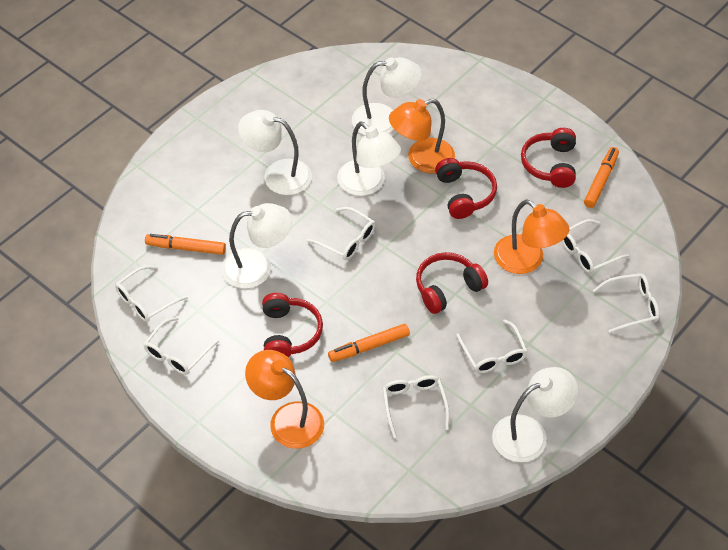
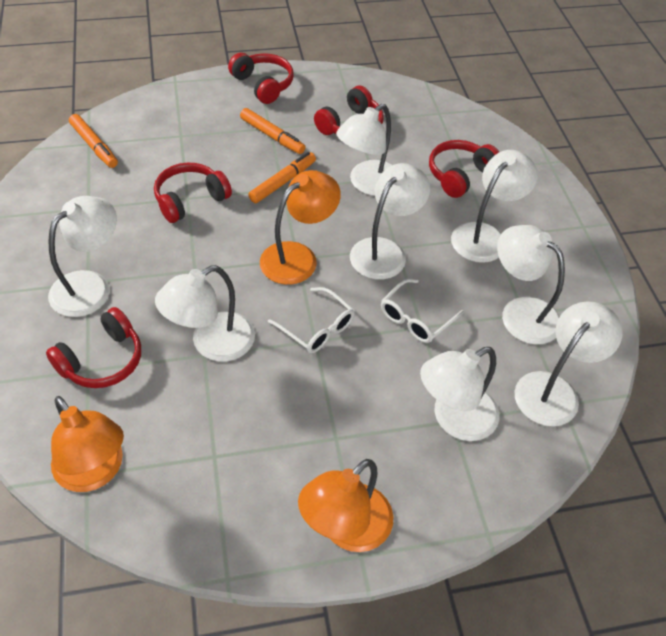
red headphones: [262,293,323,358] [416,252,488,314] [435,158,497,219] [521,128,576,188] = 4 -> [46,307,141,388] [154,163,232,223] [228,53,294,104] [314,86,384,135] [429,140,499,198] = 5
white glasses: [115,265,188,322] [144,317,219,375] [307,207,375,260] [383,375,449,438] [456,320,528,373] [562,219,630,273] [593,273,659,333] = 7 -> [268,287,355,353] [381,278,464,343] = 2
white lamp: [221,203,292,289] [238,110,312,195] [337,122,401,196] [352,57,422,135] [492,367,578,462] = 5 -> [48,196,117,317] [155,265,255,362] [336,104,392,196] [350,163,430,280] [420,347,499,441] [451,150,538,263] [497,225,565,345] [514,301,623,426] = 8

